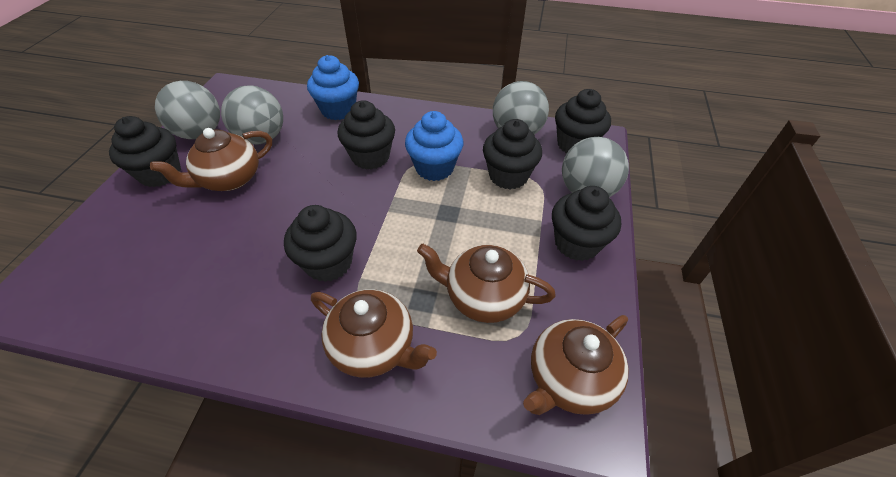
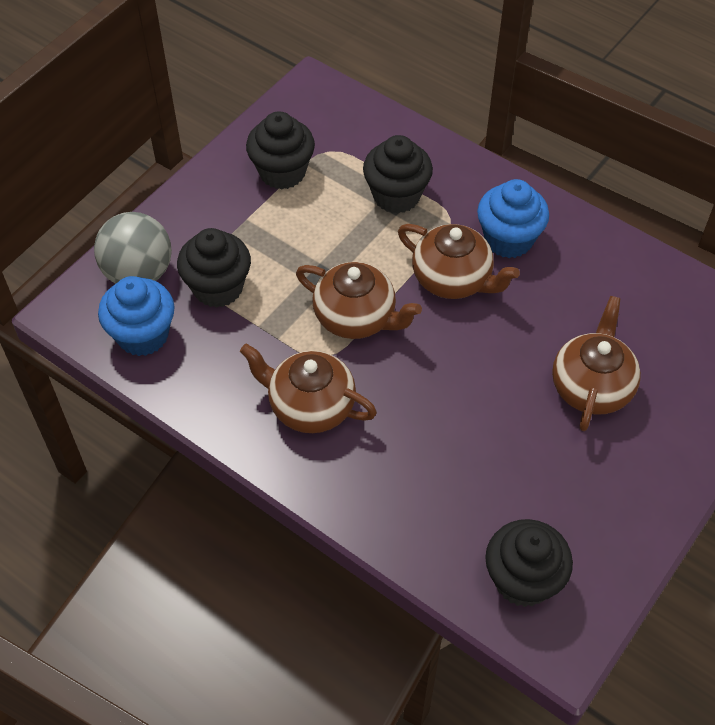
black cupcake: [109,116,181,187] [284,205,357,282] [338,100,395,170] [483,119,542,189] [552,186,621,261] [555,89,611,153] = 6 -> [177,228,251,308] [246,111,315,189] [363,135,433,214] [485,519,573,607] = 4
grey ball: [155,81,220,139] [221,85,283,144] [493,81,549,135] [562,137,629,197] = 4 -> [94,212,172,284] = 1

